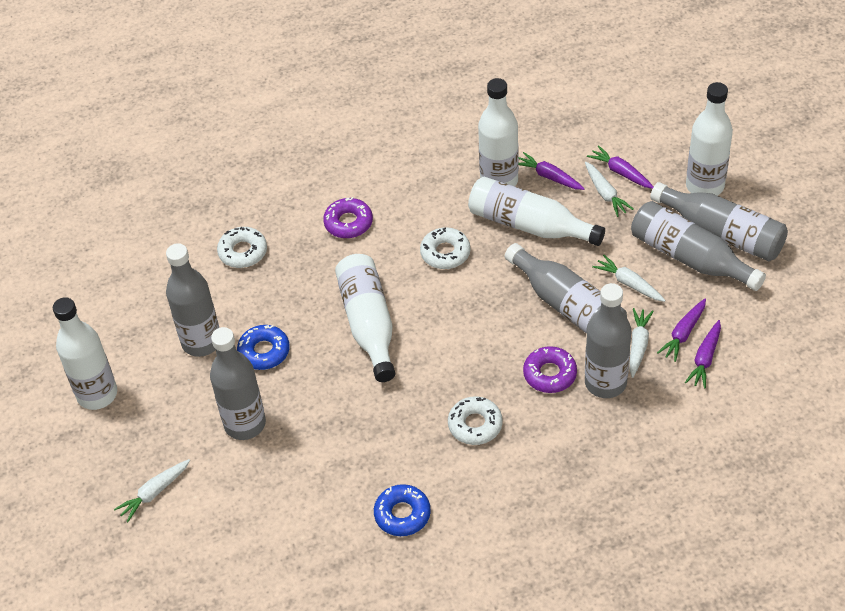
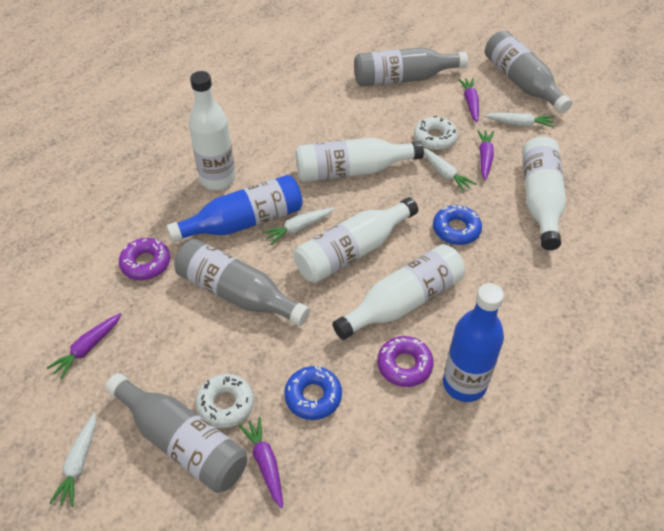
blue bottle: none = 0 -> [166,175,303,243] [443,283,504,402] = 2
grey bottle: [166,243,219,357] [210,327,266,440] [505,243,627,334] [585,283,631,398] [631,201,766,291] [650,182,788,261] = 6 -> [105,373,247,493] [174,239,310,326] [354,47,468,87] [485,30,572,114] = 4
white donut: [217,227,267,268] [420,227,470,269] [448,396,503,445] = 3 -> [195,374,254,428] [414,116,458,150] = 2

